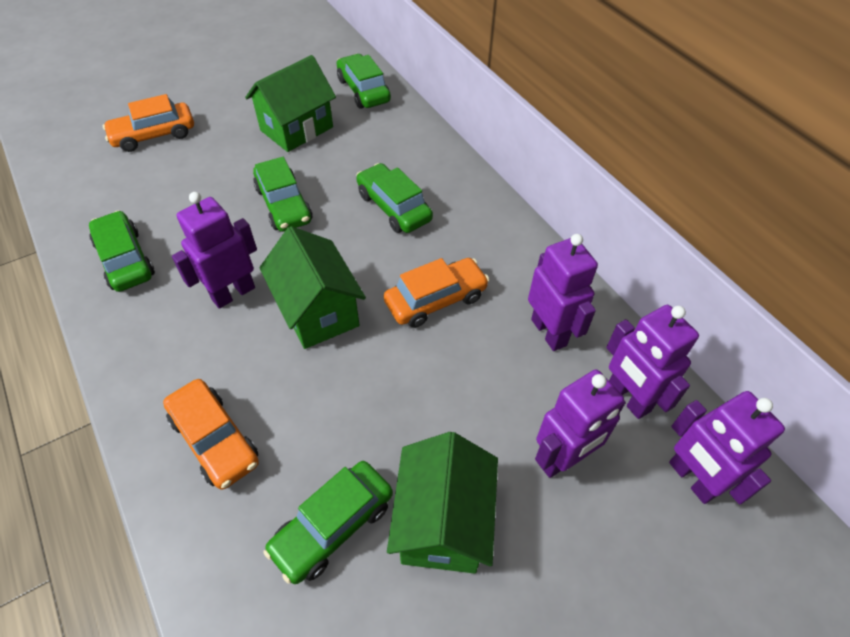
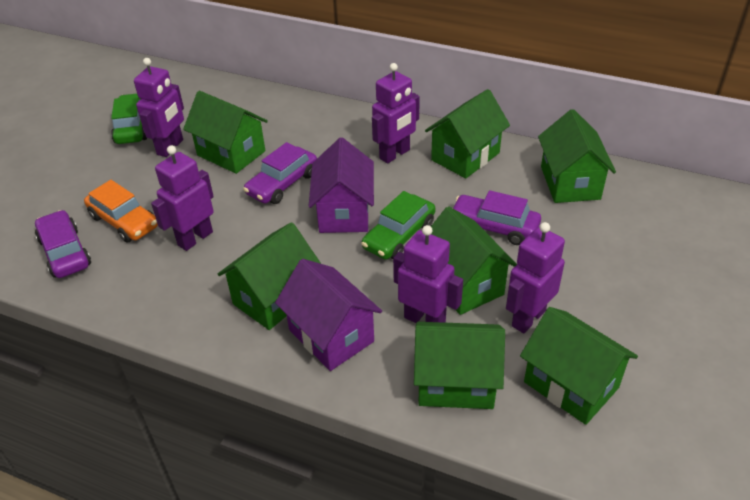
green car: [89,210,155,292] [253,157,312,232] [263,461,393,584] [337,54,391,109] [356,163,433,233] = 5 -> [111,93,147,144] [361,191,436,260] = 2
green house: [245,55,336,152] [259,226,366,349] [387,432,498,574] = 3 -> [183,91,268,174] [217,222,321,330] [414,322,505,409] [425,89,510,178] [431,206,517,315] [520,307,638,425] [538,109,616,203] = 7
orange car: [103,94,194,152] [163,379,259,490] [384,258,489,328] = 3 -> [84,180,158,243] = 1
purple car: none = 0 -> [35,210,91,278] [243,142,317,204] [453,190,541,245] = 3
purple house: none = 0 -> [275,259,382,371] [309,137,374,233] = 2

